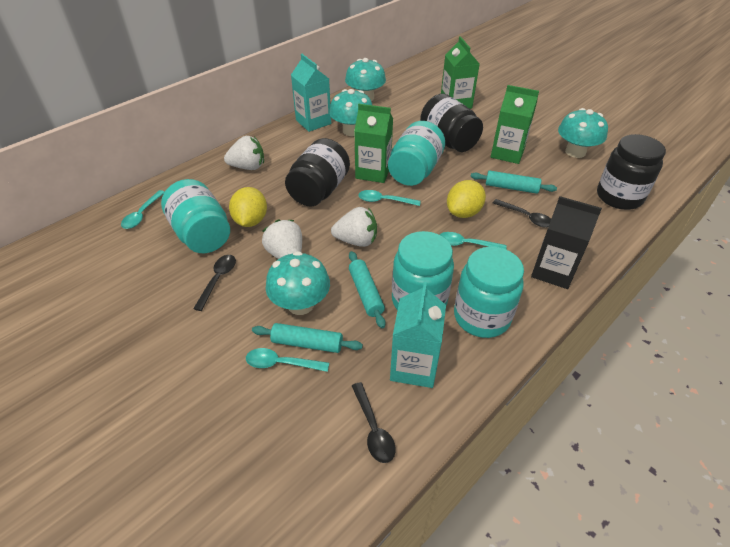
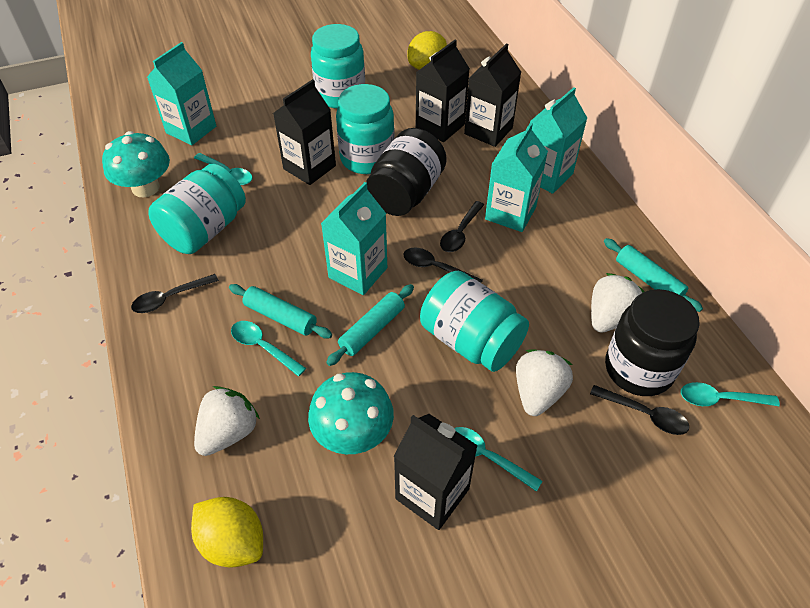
black carton: [531,196,602,289] = 1 -> [273,79,336,185] [394,414,478,530] [416,40,470,142] [464,43,521,147] = 4
black jar: [285,138,350,206] [420,94,483,152] [597,134,666,210] = 3 -> [366,128,447,216] [605,289,700,396] = 2
black spoon: [193,255,236,311] [352,382,396,463] [493,199,551,228] = 3 -> [131,274,219,313] [403,248,483,283] [440,201,484,252] [590,385,689,435] = 4
green carton: [354,104,393,183] [441,36,480,109] [491,85,539,164] = 3 -> none = 0
turquoise carton: [291,54,331,132] [390,282,446,388] = 2 -> [147,42,216,145] [321,182,387,295] [485,122,548,232] [530,87,587,194] = 4
turquoise mushroom: [266,251,330,315] [329,89,372,136] [345,58,386,101] [558,108,608,158] = 4 -> [102,131,170,197] [308,372,394,454] = 2

